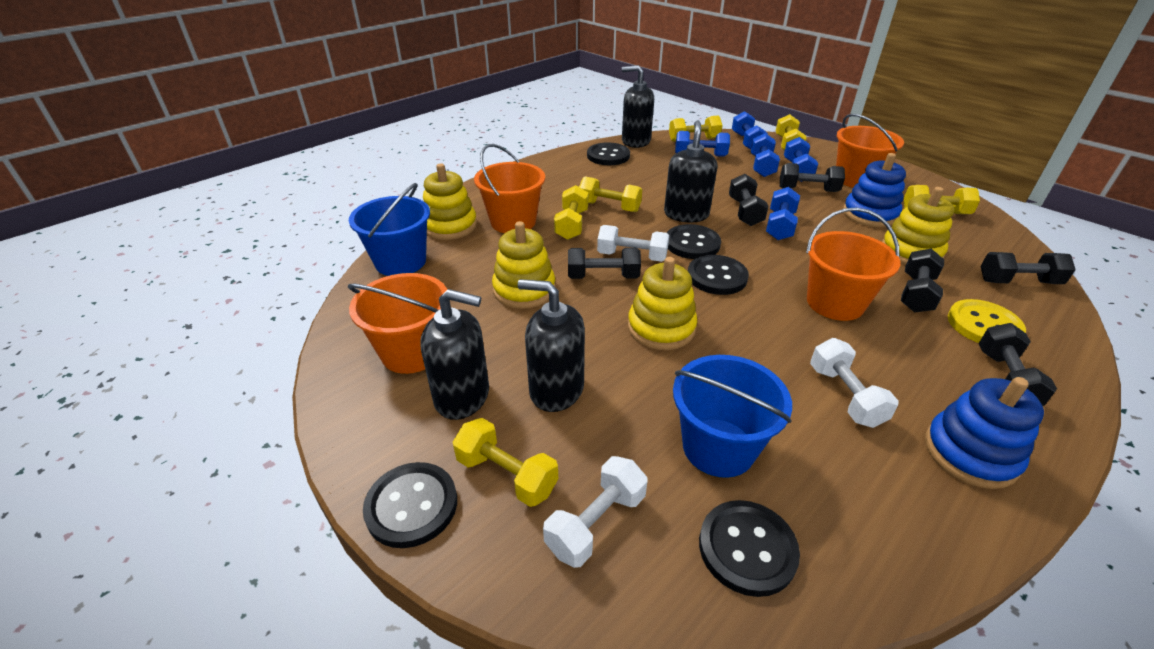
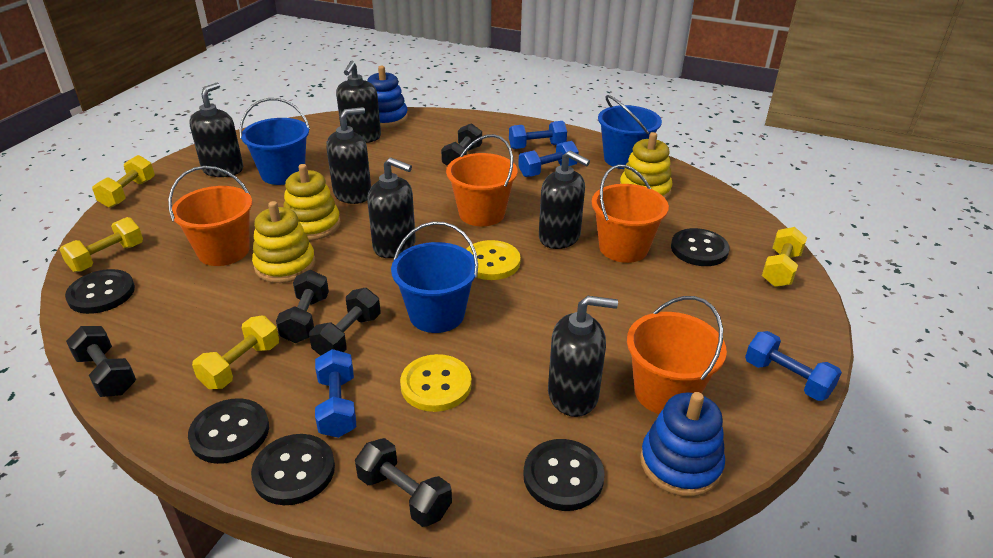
black dumbbell: [568,248,641,279] [729,174,769,226] [780,163,845,192] [901,249,944,313] [978,323,1057,406] [981,252,1076,284] = 6 -> [66,326,136,397] [276,270,329,343] [309,288,381,356] [355,438,452,527] [441,123,482,166] = 5
black soap dispenser: [420,289,489,420] [518,279,585,412] [622,65,654,148] [664,120,717,222] = 4 -> [189,83,243,177] [326,107,371,204] [336,61,381,143] [367,157,416,258] [539,151,590,249] [548,296,618,417] = 6
blue bucket: [349,183,430,276] [673,355,792,478] = 2 -> [239,98,310,185] [391,221,478,333] [598,95,662,169] = 3
blue dumbbell: [675,131,730,157] [732,111,768,149] [751,133,780,177] [766,187,800,240] [784,137,818,182] = 5 -> [315,349,356,438] [509,121,567,149] [518,141,579,177] [745,331,842,401] = 4
white dumbbell: [543,456,647,568] [597,225,669,262] [810,338,899,428] = 3 -> none = 0
yellow button: [948,299,1026,343] = 1 -> [400,354,472,412] [466,240,521,280] = 2
yellow dumbbell: [453,418,558,507] [554,185,588,240] [579,176,642,212] [669,116,722,142] [776,114,807,150] [904,185,980,214] = 6 -> [59,217,143,272] [92,155,155,208] [192,316,279,389] [762,227,807,287] = 4
yellow stacking toy: [423,163,477,240] [492,221,555,309] [628,257,697,350] [882,187,954,265] = 4 -> [252,201,315,283] [283,164,341,241] [620,132,673,199] = 3

